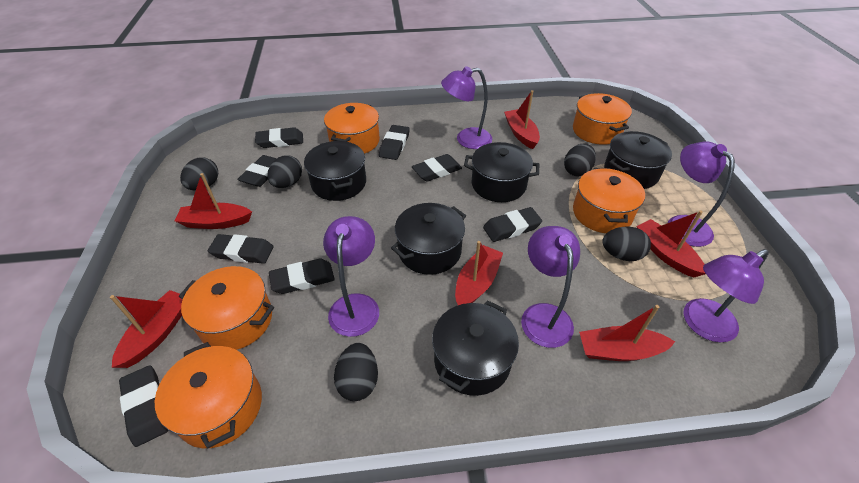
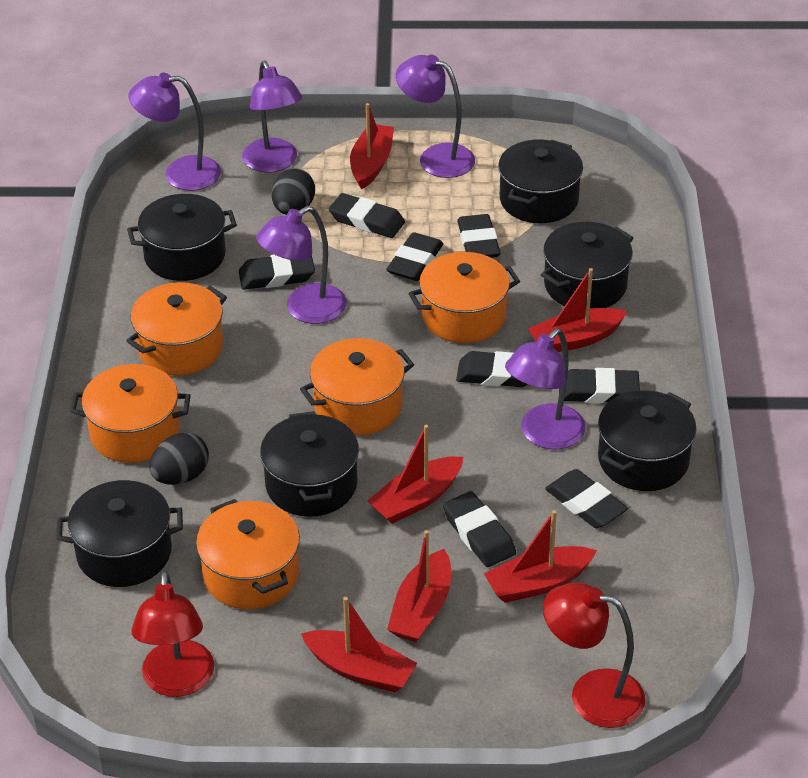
black egg: [180,157,218,190] [267,155,302,188] [334,343,378,401] [564,144,596,176] [602,227,651,261] = 5 -> [149,432,209,485] [272,169,315,215] = 2
black pot: [304,141,366,201] [391,203,466,275] [432,300,519,396] [464,142,540,202] [604,131,672,189] = 5 -> [57,480,183,587] [127,194,237,281] [260,411,359,517] [498,140,583,223] [541,222,633,308] [598,390,696,491] = 6
red lamp: none = 0 -> [131,570,214,697] [543,583,645,728] = 2

